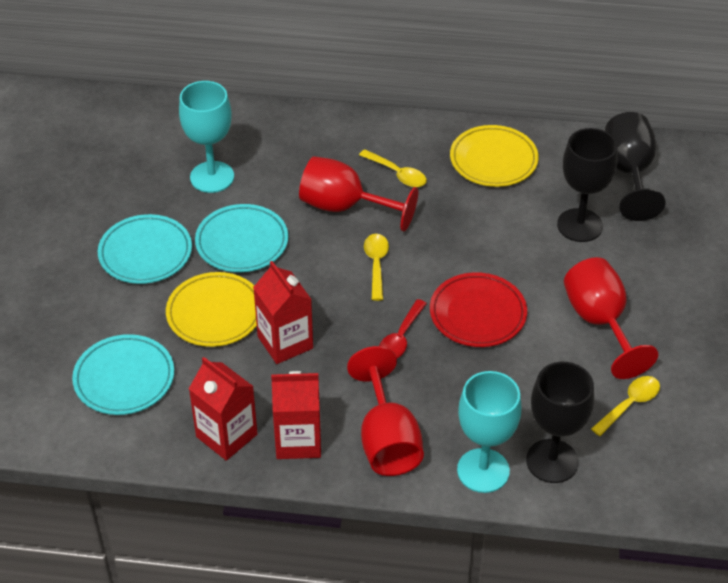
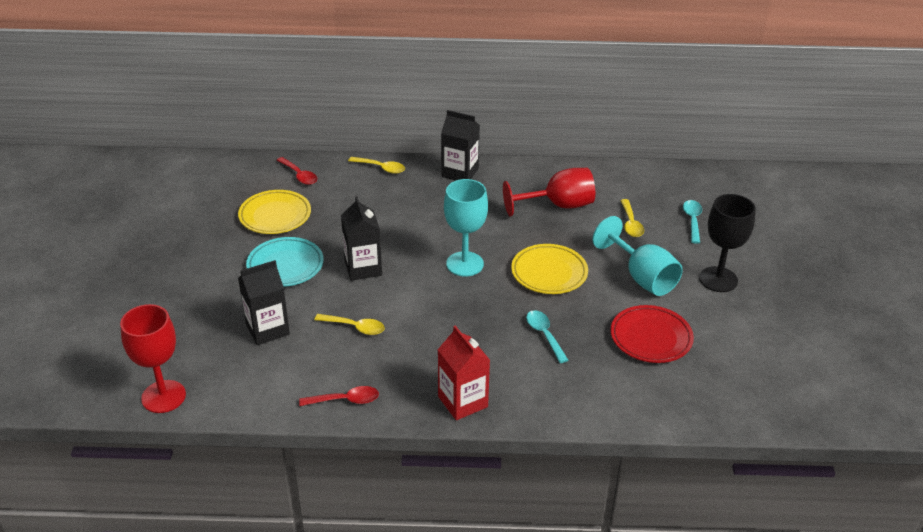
black carton: none = 0 -> [238,260,290,345] [341,196,382,281] [441,110,480,180] = 3
black goblet: [526,362,594,483] [557,128,618,242] [605,112,666,221] = 3 -> [699,194,756,292] = 1
red carton: [189,357,257,461] [253,261,313,364] [271,371,321,459] = 3 -> [438,325,490,420] = 1
red goblet: [299,156,418,231] [347,346,424,476] [564,257,658,379] = 3 -> [120,304,186,413] [503,168,595,216] = 2
red spoon: [379,299,427,358] = 1 -> [277,157,317,185] [299,386,379,406] = 2
turquoise plate: [72,334,174,415] [98,214,192,284] [195,204,288,272] = 3 -> [246,237,323,287] = 1
turquoise spoon: none = 0 -> [526,310,568,363] [683,200,702,244] = 2

